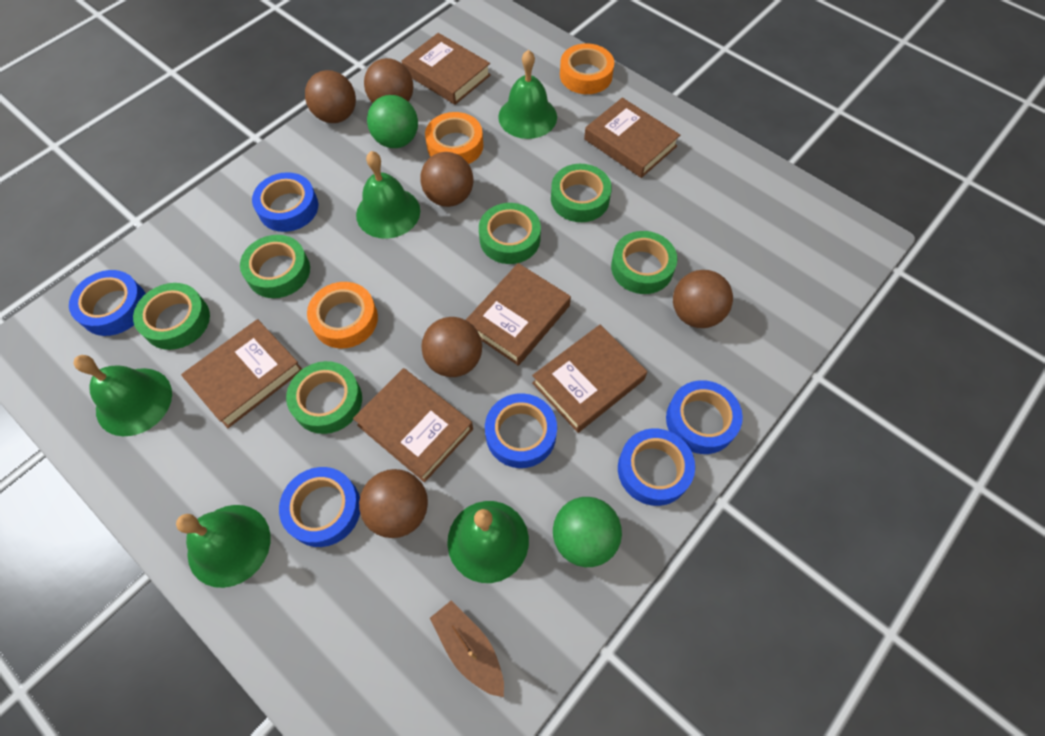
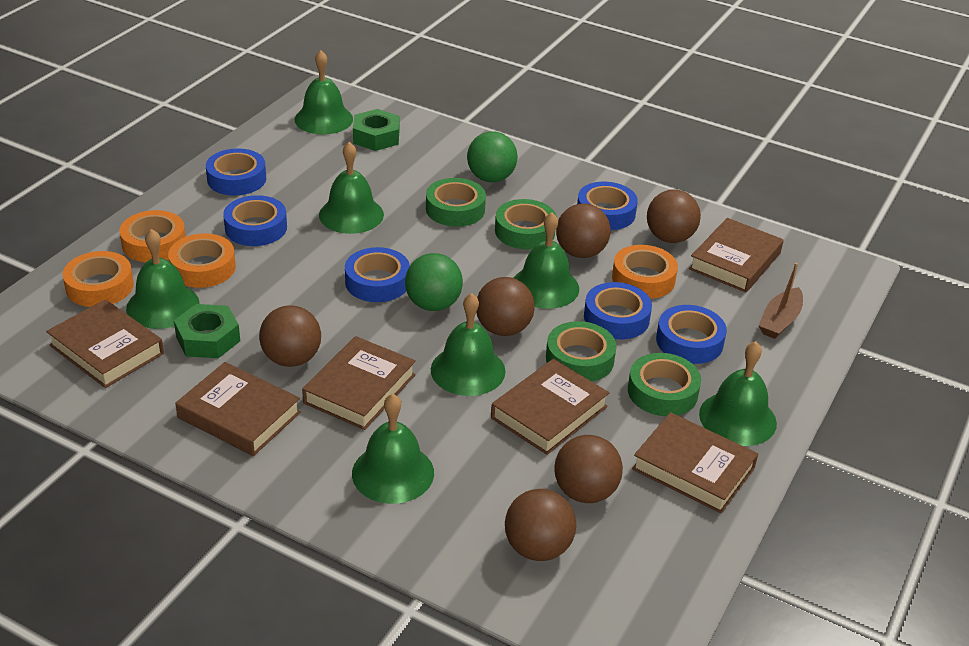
green bell: [73,355,172,436] [176,505,270,588] [356,151,420,239] [447,501,529,583] [498,50,557,139] = 5 -> [126,229,200,329] [295,50,353,135] [319,142,384,234] [352,394,434,504] [431,293,505,396] [513,212,579,309] [699,341,777,446] = 7
green nut: none = 0 -> [174,304,240,358] [353,109,399,151] = 2
green tape: [133,283,210,350] [240,235,310,298] [286,361,362,434] [479,203,541,264] [551,164,612,222] [611,231,677,294] = 6 -> [426,178,486,227] [495,199,557,249] [546,321,616,382] [628,353,701,416] = 4
orange tape: [307,282,378,349] [425,112,483,164] [560,43,614,94] = 3 -> [63,251,134,307] [119,210,186,262] [168,233,236,288] [612,245,678,299] = 4

